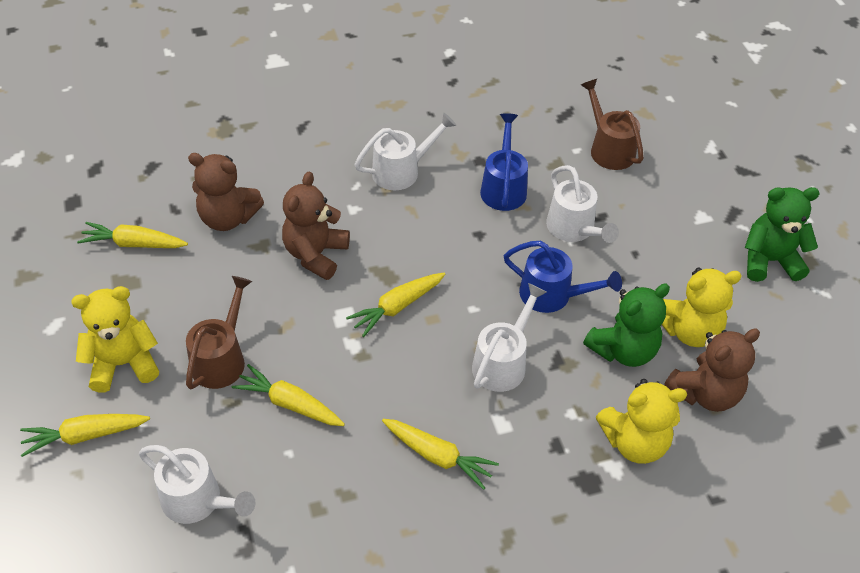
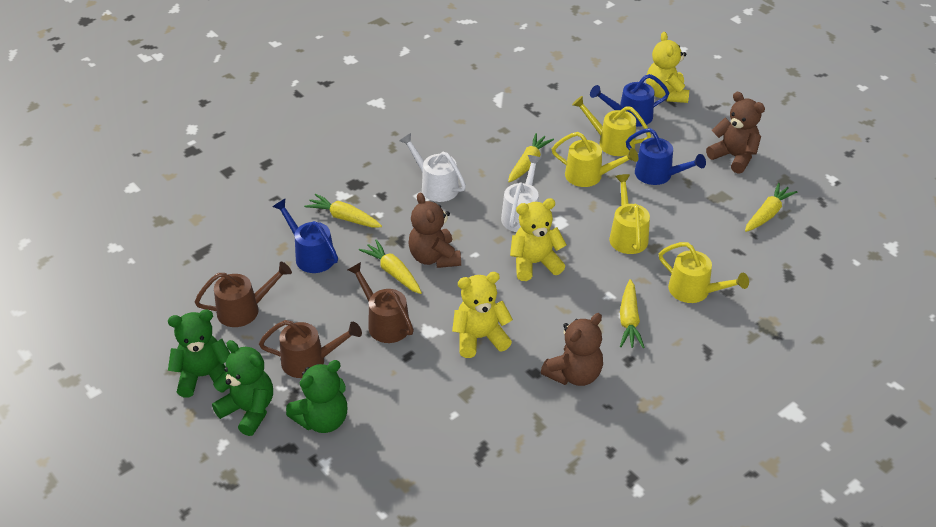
blue watering can: [480,113,528,211] [504,241,622,313] = 2 -> [273,199,338,273] [590,74,669,127] [626,128,706,185] = 3
brown watering can: [186,276,252,389] [581,79,644,170] = 2 -> [195,262,292,327] [259,320,362,378] [348,262,414,343] = 3
green teddy bear: [583,283,670,367] [745,187,820,282] = 2 -> [168,310,230,398] [212,340,273,436] [286,360,348,433] = 3
white watering can: [139,445,255,524] [354,113,456,190] [472,283,547,392] [546,165,619,243] = 4 -> [399,133,466,202] [501,155,542,232] = 2
yellow watering can: none = 0 -> [552,132,638,187] [572,96,651,156] [609,174,650,254] [659,242,749,303] = 4

